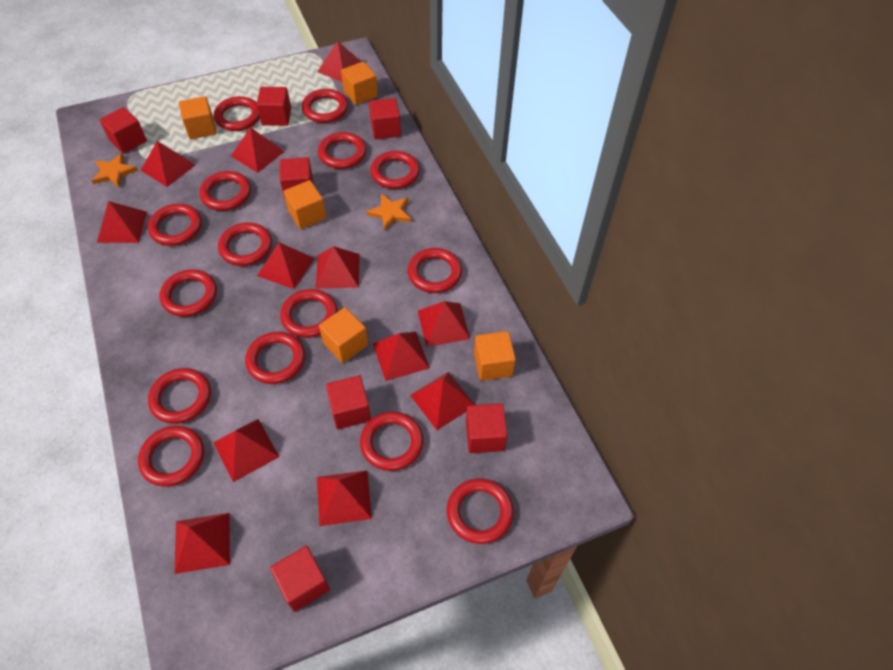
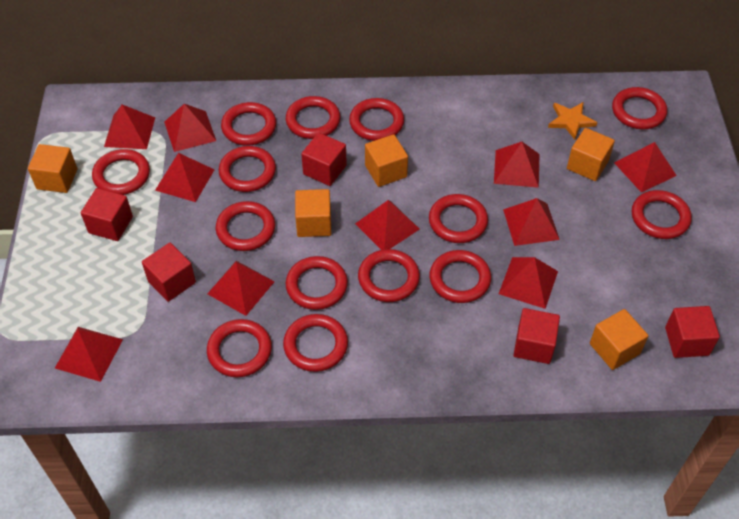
orange star: [91,153,138,188] [366,194,411,231] = 2 -> [548,102,598,140] = 1
red cube: [99,107,147,154] [256,87,291,126] [270,546,330,612] [280,157,313,199] [326,375,371,429] [369,98,401,140] [466,403,508,453] = 7 -> [81,188,133,241] [142,242,196,302] [301,133,347,186] [514,308,560,364] [665,306,720,358] = 5
red pyramid: [97,201,147,243] [141,141,195,187] [174,513,230,574] [213,419,279,482] [231,127,284,173] [257,242,315,289] [316,246,360,289] [317,41,361,82] [317,470,372,526] [373,332,430,381] [410,372,475,430] [418,301,470,347] = 12 -> [55,327,123,382] [104,105,155,149] [155,153,215,202] [164,104,216,152] [207,261,275,316] [355,200,420,250] [494,142,540,188] [499,257,558,309] [503,198,560,246] [614,142,677,193] = 10
red ring: [138,426,204,487] [148,204,202,246] [148,368,211,424] [160,269,217,317] [199,171,251,211] [214,96,260,131] [218,222,272,266] [245,332,305,384] [280,289,338,338] [302,89,348,123] [318,132,366,169] [360,412,423,471] [370,151,420,189] [408,248,462,293] [447,478,514,544] = 15 -> [92,149,150,195] [207,319,272,377] [216,201,275,251] [219,146,276,192] [221,102,276,146] [283,314,348,372] [286,96,340,139] [286,256,348,310] [349,98,404,141] [358,249,420,302] [429,194,488,243] [430,250,491,303] [612,87,667,129] [632,190,692,239] = 14

